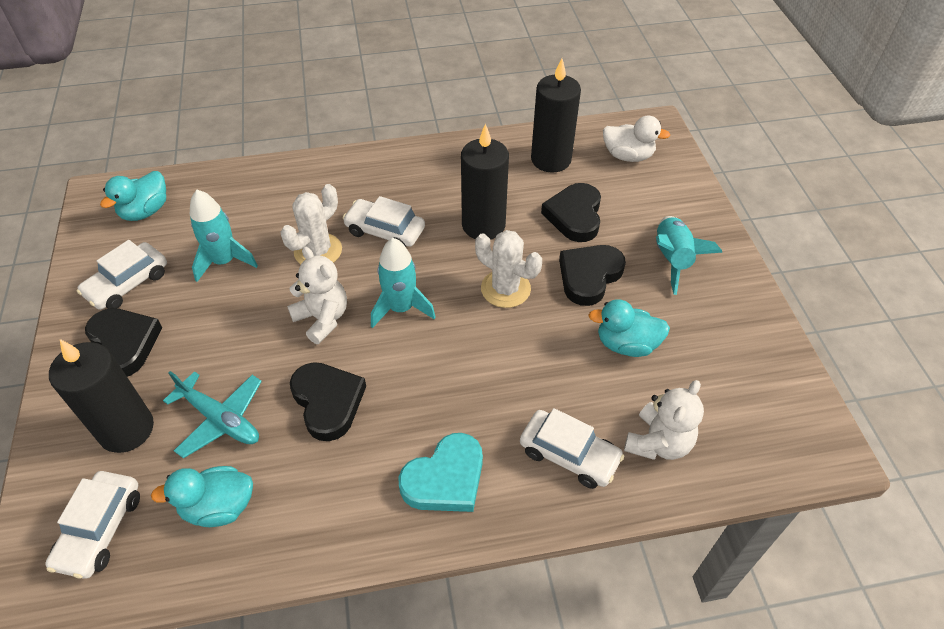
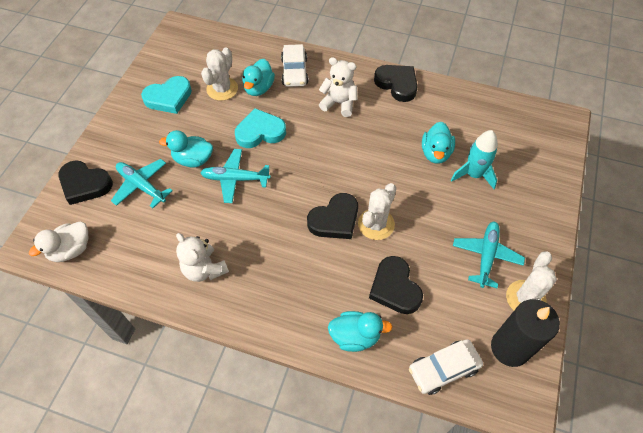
black candle: [49,339,154,453] [461,123,509,240] [531,59,581,172] = 3 -> [491,299,560,367] = 1
turquoise duck: [100,171,166,221] [151,466,253,527] [588,299,670,357] = 3 -> [159,130,213,168] [242,59,275,96] [328,311,392,352] [422,122,455,164] = 4
turquoise heart: [398,433,483,512] = 1 -> [141,76,192,114] [235,108,286,148] = 2
turquoise plane: [163,371,262,459] = 1 -> [111,159,173,208] [200,149,271,203] [453,221,525,288] = 3
turquoise rocket: [190,190,258,282] [371,238,436,328] [656,216,723,295] = 3 -> [451,130,498,189] = 1
white cactus: [280,184,342,264] [475,230,542,308] = 2 -> [201,48,238,101] [358,183,397,240] [506,251,557,310] = 3
white car: [45,471,140,579] [77,240,167,310] [343,196,425,247] [520,408,624,489] = 4 -> [281,44,309,87] [409,339,483,395] = 2

